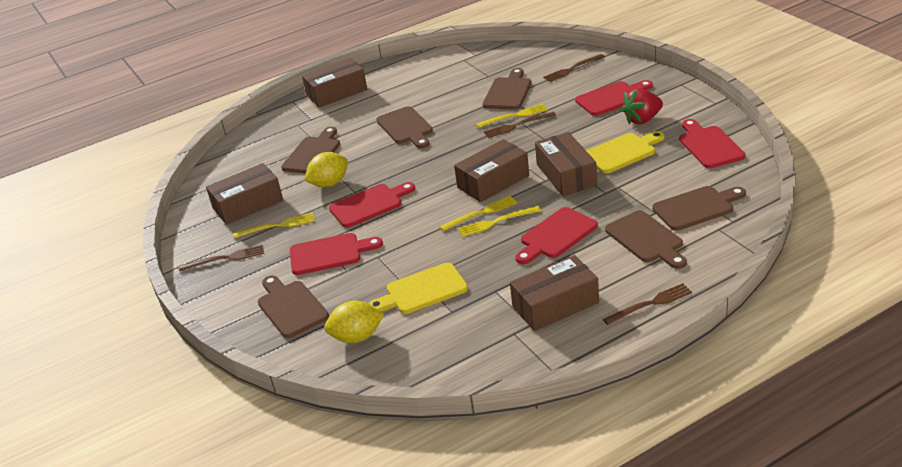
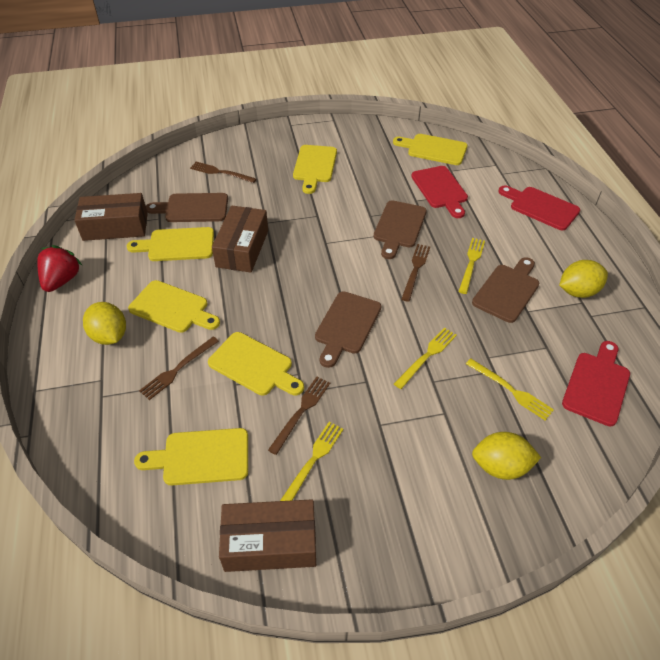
brown box: [206,163,283,225] [302,58,367,108] [454,139,529,202] [510,255,599,331] [535,132,597,196] = 5 -> [74,193,148,241] [212,206,268,273] [219,499,316,572] = 3
brown cutting board: [258,275,329,338] [281,127,340,174] [376,106,433,149] [483,68,532,110] [605,211,687,269] [652,186,746,231] = 6 -> [146,193,228,222] [315,291,382,368] [374,200,427,259] [472,257,539,323] = 4
red cutting board: [290,233,383,275] [329,182,415,228] [515,207,598,264] [575,80,653,116] [679,119,746,168] = 5 -> [411,166,468,218] [498,185,580,230] [562,341,630,426] = 3
yellow cutting board: [368,263,468,314] [586,131,665,173] = 2 -> [127,227,214,261] [128,280,220,333] [134,428,248,486] [208,332,304,396] [293,145,337,194] [393,134,467,165] = 6
yellow lemon: [304,152,348,187] [324,301,384,343] = 2 -> [83,302,126,345] [472,432,541,480] [559,260,608,298] = 3

